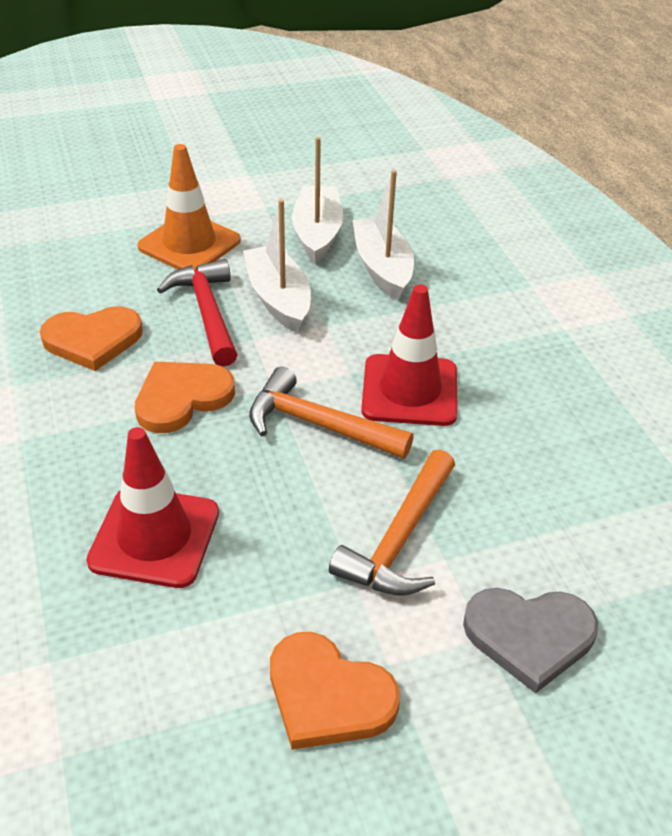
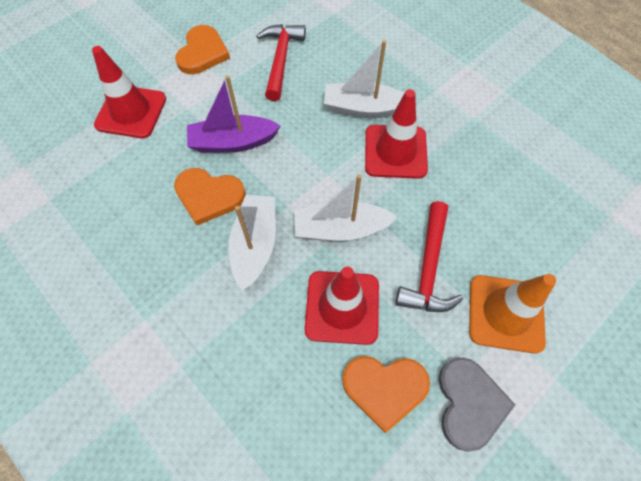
orange hammer: [249,367,414,459] [329,449,455,596] = 2 -> none = 0
purple boat: none = 0 -> [187,75,280,153] = 1
red hammer: [157,259,238,367] = 1 -> [256,24,306,101] [396,201,463,312] = 2
red traffic cone: [86,427,219,588] [361,285,458,426] = 2 -> [92,46,166,138] [305,267,379,345] [365,89,428,179] = 3

